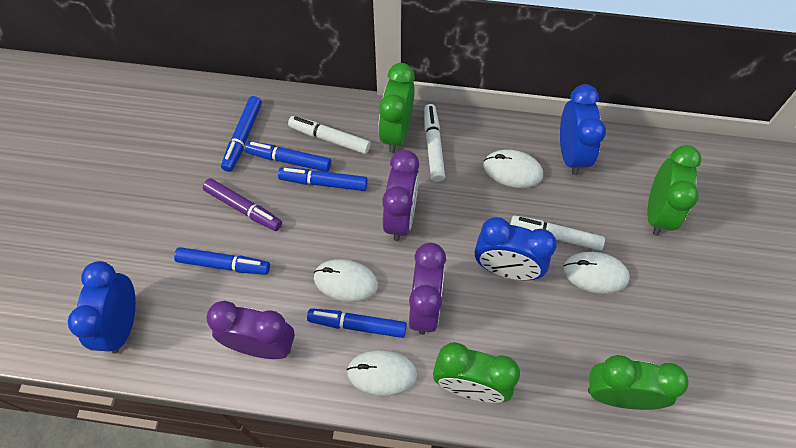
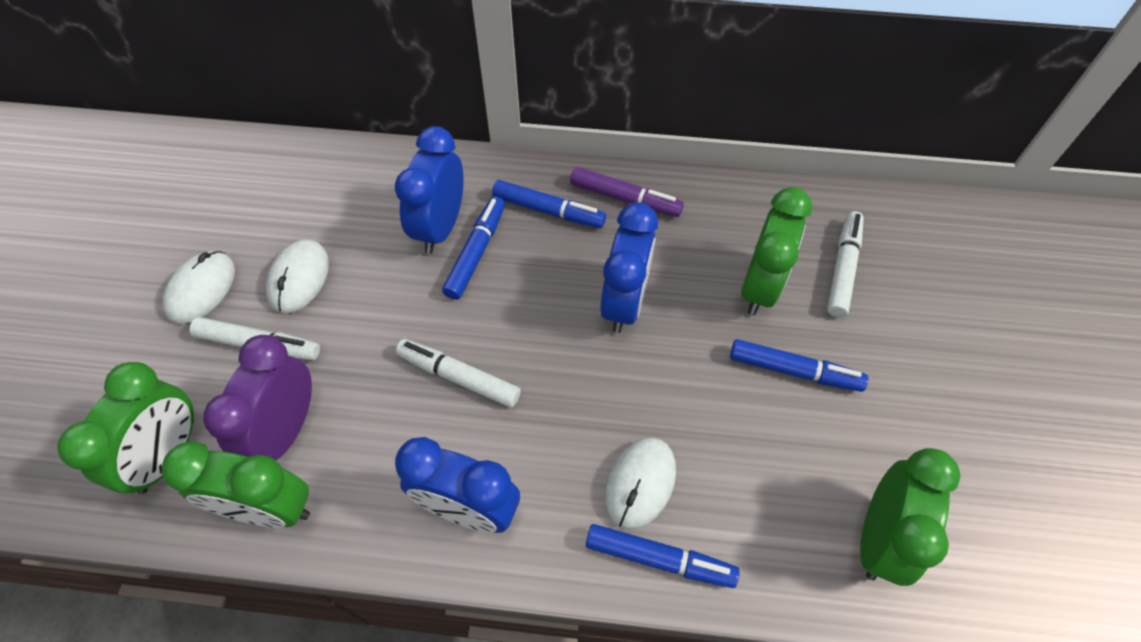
blue marker: [174,247,270,275] [221,96,262,172] [245,141,331,172] [278,168,368,191] [307,308,407,338] = 5 -> [442,196,505,300] [492,180,606,228] [586,524,740,588] [730,339,868,392] = 4
purple clock: [206,301,295,359] [382,150,419,241] [409,243,446,335] = 3 -> [203,335,312,460] = 1
white mouse: [314,259,378,302] [347,350,417,396] [483,149,543,188] [563,252,630,294] = 4 -> [163,251,235,324] [266,240,329,313] [605,437,676,530] = 3

